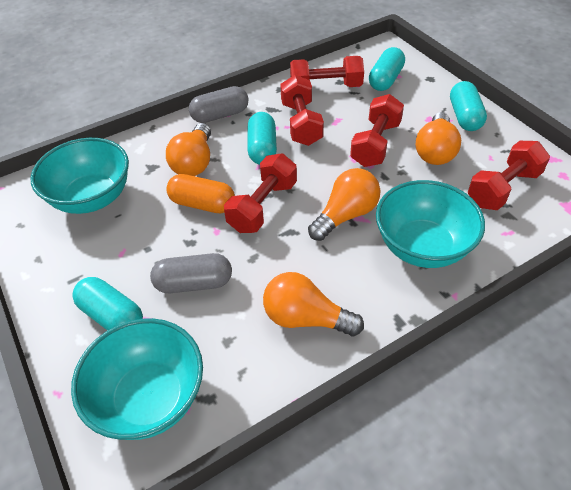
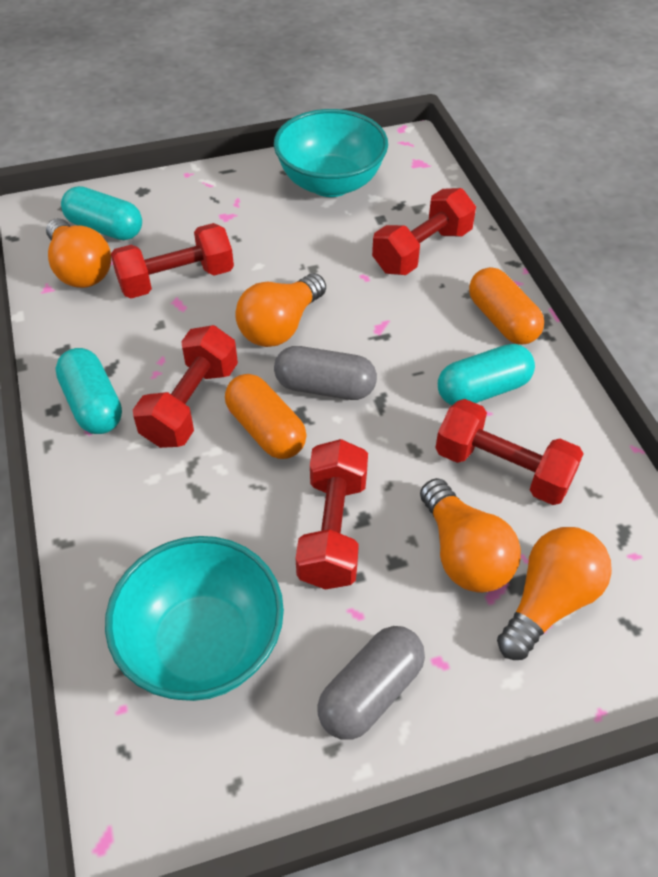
orange capsule: [167,174,235,213] = 1 -> [225,374,306,459] [469,267,544,345] = 2
turquoise bowl: [30,138,129,214] [71,318,203,440] [376,180,485,268] = 3 -> [105,536,284,701] [274,109,388,197] = 2
turquoise capsule: [72,277,143,331] [248,112,277,165] [369,47,405,91] [450,81,487,131] = 4 -> [55,348,122,434] [61,186,142,240] [438,344,535,405] = 3

